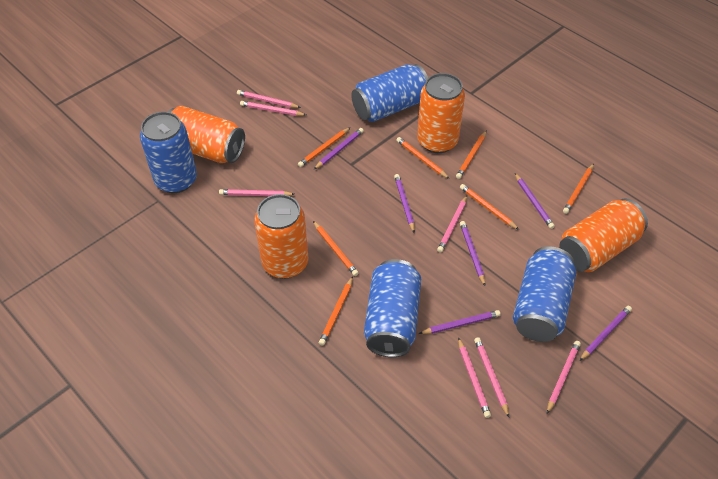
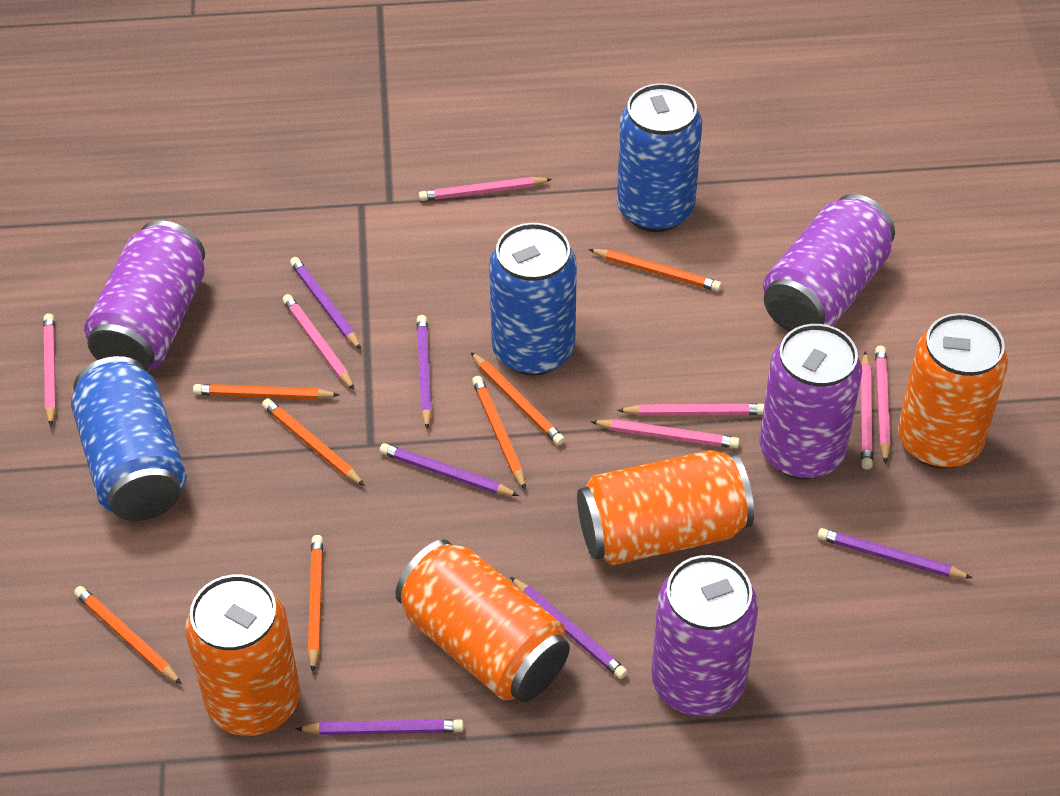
blue can: [140,112,197,193] [351,64,428,122] [364,259,421,357] [513,246,576,342] = 4 -> [71,356,187,521] [489,223,577,376] [617,83,702,232] = 3
purple can: none = 0 -> [84,221,205,371] [651,555,758,716] [759,324,862,479] [763,194,895,332] = 4

